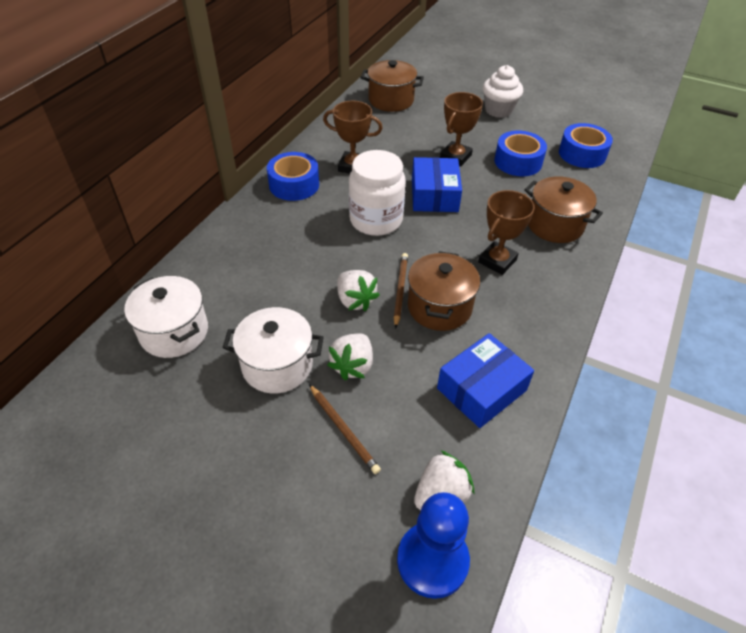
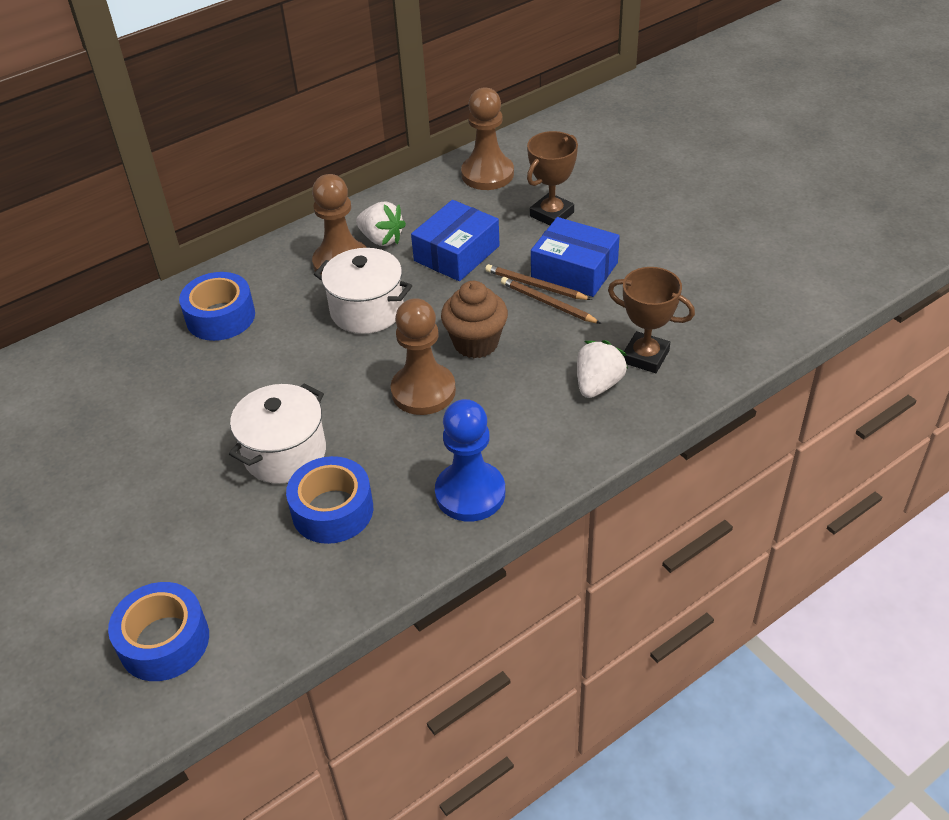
brown cupcake: none = 0 -> [441,281,508,358] = 1
brown pawn: none = 0 -> [312,174,367,275] [391,298,456,415] [461,87,514,190] = 3
brown pot: [360,60,424,112] [408,251,480,331] [524,176,603,243] = 3 -> none = 0
brown trophy: [323,101,383,174] [440,92,483,167] [478,190,535,275] = 3 -> [527,131,578,225] [608,267,695,373] = 2
white cupcake: [483,65,523,118] = 1 -> none = 0
white jar: [349,150,406,236] = 1 -> none = 0
white strawberry: [327,333,373,380] [337,270,380,311] [414,450,474,510] = 3 -> [356,202,406,246] [577,340,628,398] = 2

